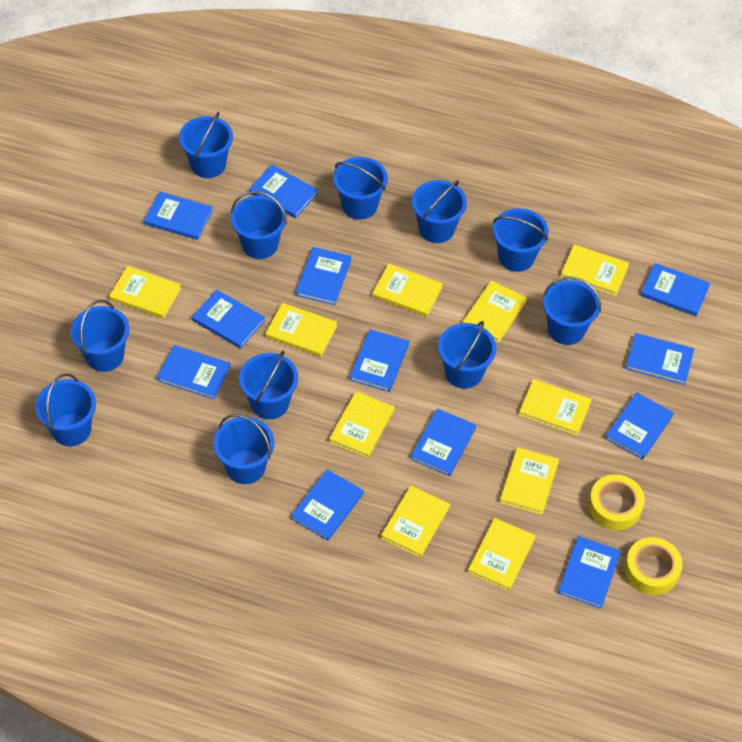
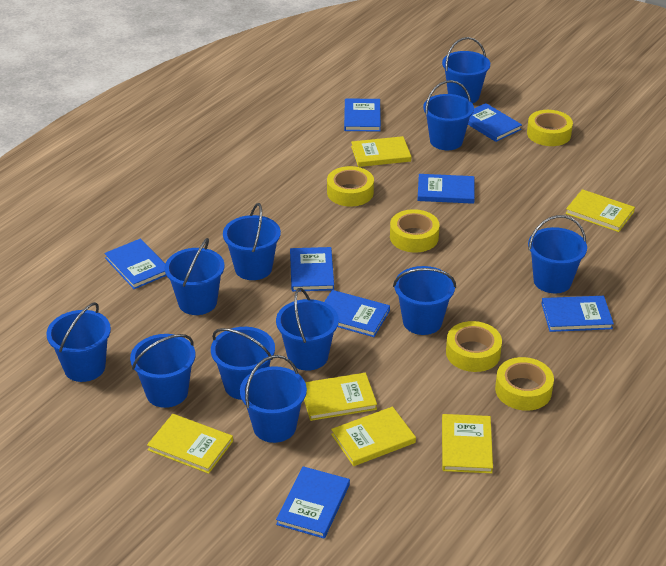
blue book: [144,192,213,240] [157,345,231,399] [192,289,265,349] [249,165,318,218] [291,469,364,541] [296,247,352,305] [350,329,409,392] [410,408,476,476] [558,536,621,609] [605,392,674,460] [625,333,694,385] [640,263,710,316] = 12 -> [104,239,166,289] [276,466,350,539] [290,247,334,292] [324,290,390,337] [344,98,381,132] [417,174,475,204] [468,103,522,142] [541,296,614,332] = 8
yellow book: [109,266,181,319] [265,303,337,357] [329,391,395,458] [372,264,443,317] [381,486,450,558] [463,281,527,343] [468,518,536,591] [500,447,559,515] [519,379,592,436] [560,244,629,296] = 10 -> [147,414,233,474] [304,373,377,421] [331,406,416,466] [351,136,412,167] [442,414,493,473] [565,189,635,232] = 6
yellow tape: [588,474,645,530] [624,537,682,595] = 2 -> [327,166,374,206] [390,209,439,253] [446,321,502,372] [495,357,554,411] [527,110,573,146] = 5

